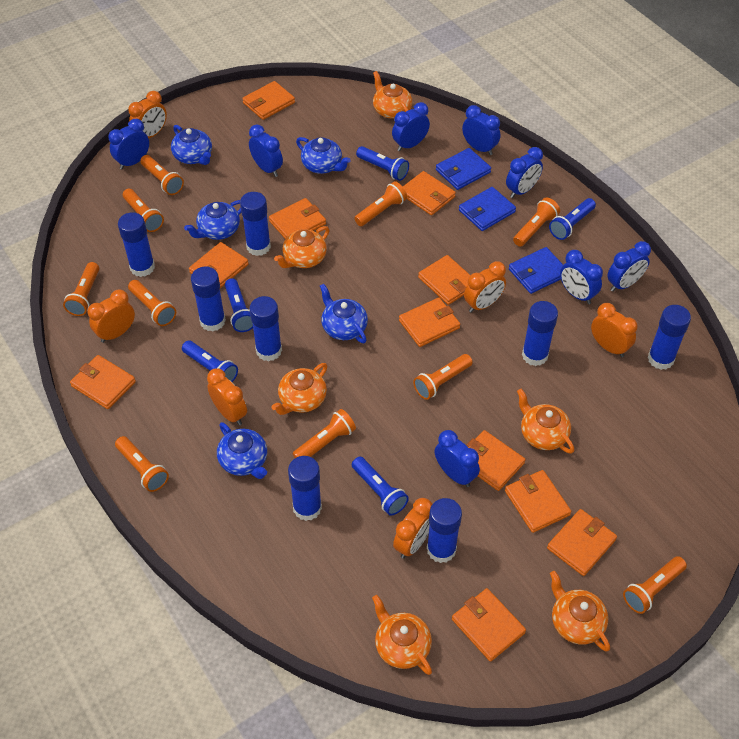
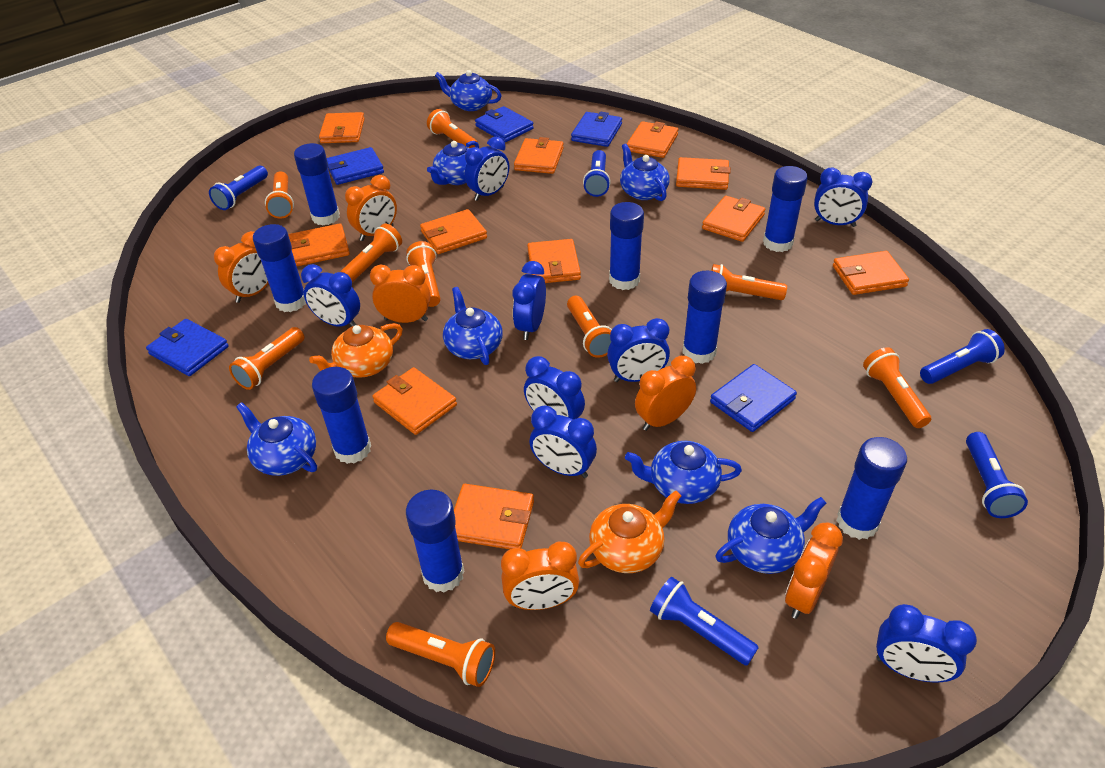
blue teapot: [171,125,212,165] [184,200,241,240] [217,422,267,479] [296,137,351,174] [320,284,368,343] = 5 -> [236,402,317,476] [427,141,479,185] [435,70,502,111] [443,287,503,365] [620,144,670,201] [625,441,742,504] [715,497,826,574] = 7
blue wallet: [436,148,491,190] [459,187,516,231] [509,247,563,294] = 3 -> [146,319,229,376] [327,147,384,185] [475,106,534,142] [571,112,622,147] [710,364,797,432] = 5
orange flashlight: [63,262,99,316] [115,436,169,492] [123,189,164,232] [128,280,176,326] [140,155,184,195] [293,409,356,458] [354,181,407,226] [413,354,473,400] [513,197,560,247] [623,556,687,614] = 10 -> [229,327,304,390] [265,171,294,219] [341,223,402,282] [386,622,495,687] [406,241,441,307] [427,109,477,148] [567,296,612,358] [711,264,787,300] [863,347,931,428] = 9
orange teapot: [271,363,327,415] [274,226,330,268] [372,595,432,675] [373,71,412,119] [517,389,574,454] [550,571,610,651] = 6 -> [309,323,403,378] [578,490,681,573] = 2

